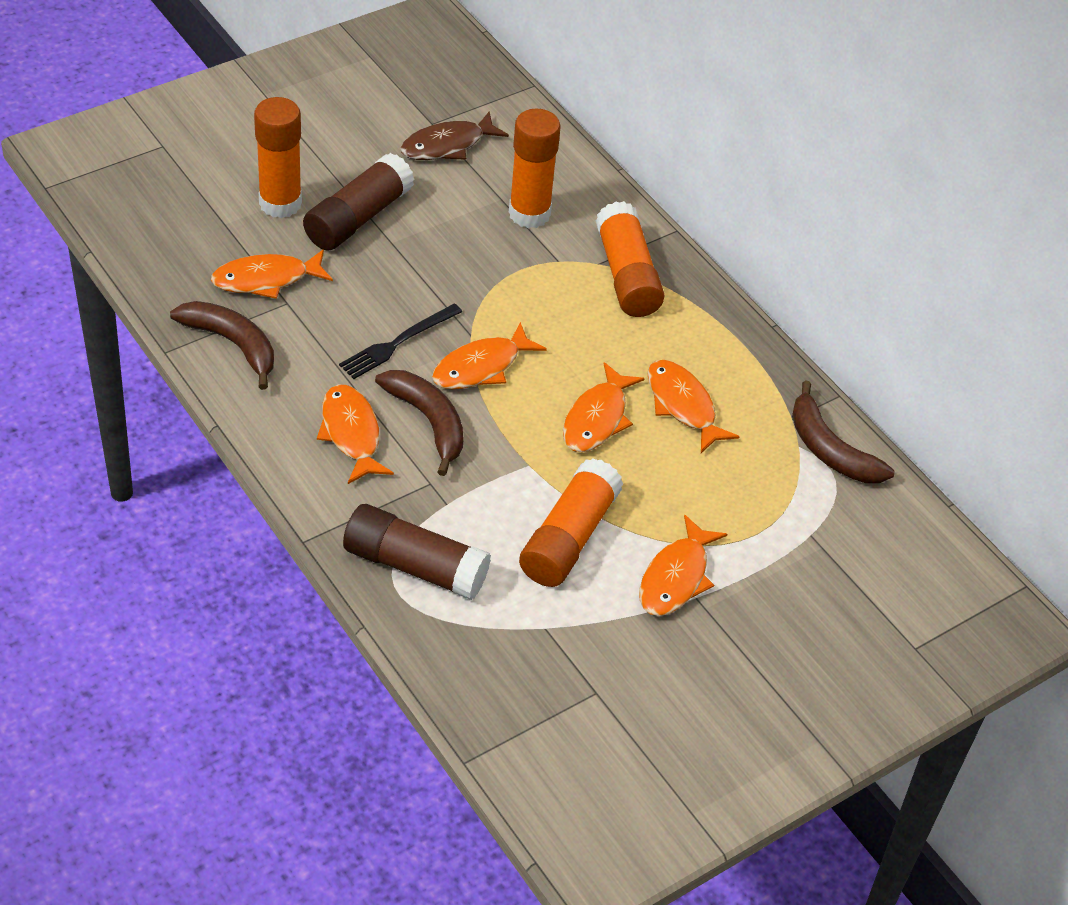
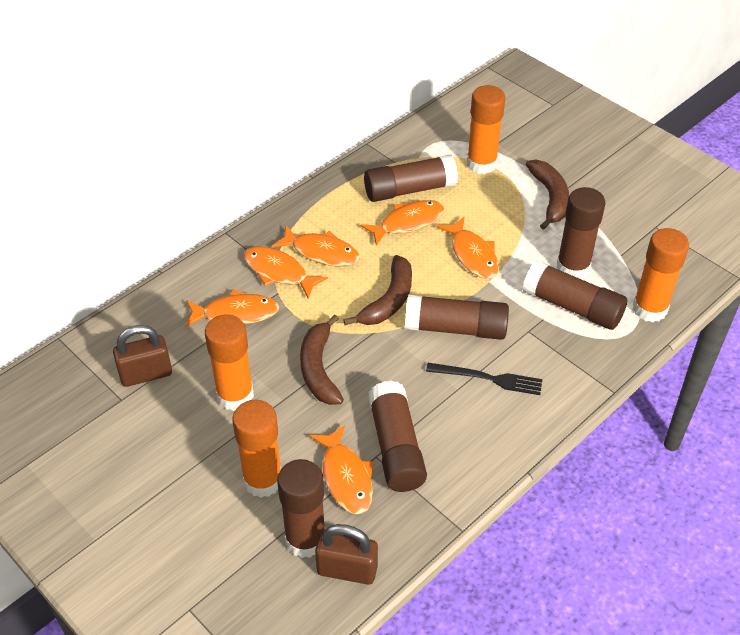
brown fish: [400,112,509,160] = 1 -> none = 0
brown glue stick: [303,153,414,251] [343,504,491,600] = 2 -> [277,459,325,558] [364,155,458,202] [368,381,427,492] [405,294,509,340] [523,260,627,330] [556,187,605,279] = 6
brown padlock: none = 0 -> [113,325,172,387] [315,524,378,585] = 2

